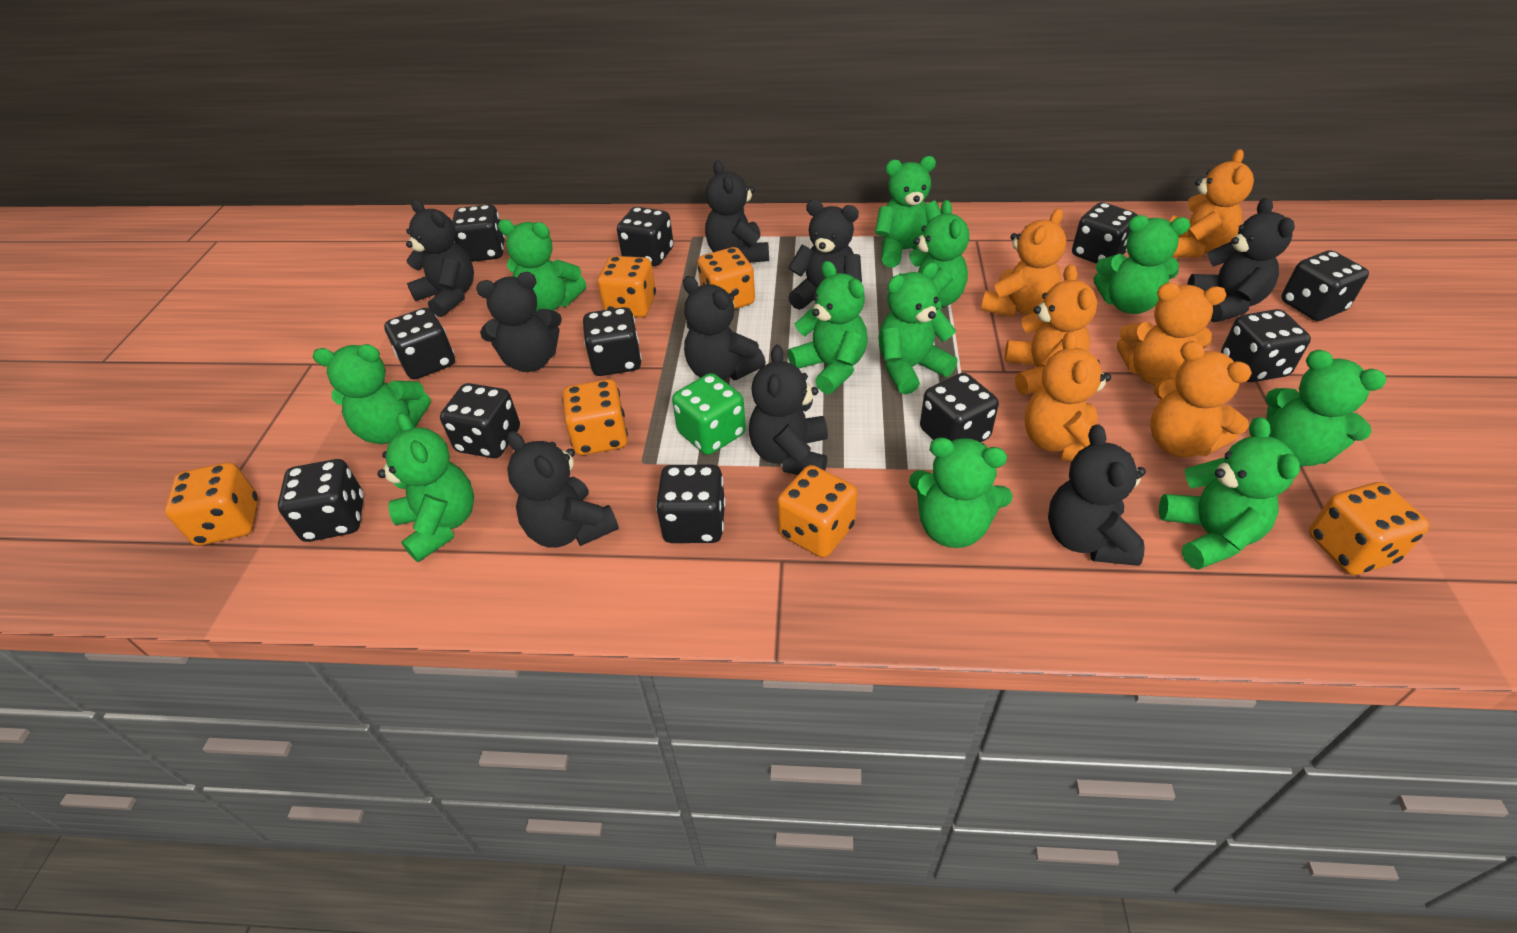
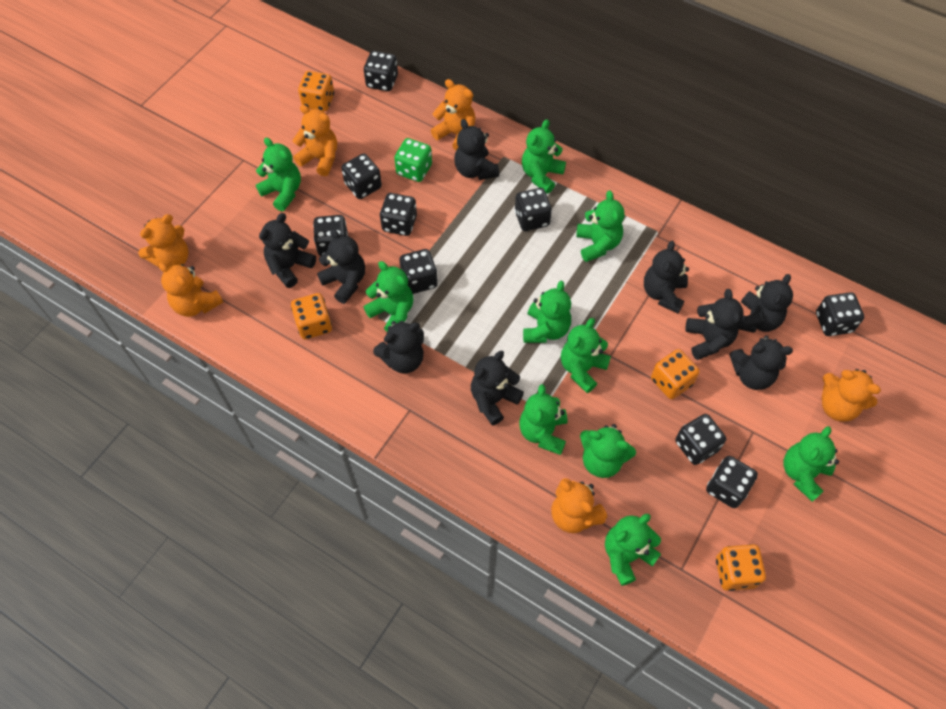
black dice: [278,459,364,542] [384,308,455,379] [440,383,520,458] [452,204,505,262] [583,307,642,376] [617,207,674,266] [656,465,726,543] [920,373,999,443] [1072,202,1137,263] [1221,309,1311,382] [1281,250,1369,321] = 11 -> [313,215,348,256] [341,153,382,199] [364,51,398,91] [380,193,417,236] [400,249,438,294] [515,188,552,231] [675,414,726,465] [706,456,758,508] [816,292,864,336] = 9
green teddy bear: [313,344,431,444] [377,412,474,562] [498,219,586,311] [788,261,867,394] [875,156,941,267] [878,262,958,394] [899,200,969,310] [909,437,1013,548] [1094,215,1190,314] [1159,417,1300,570] [1266,350,1387,467] = 11 -> [256,138,301,212] [364,261,413,332] [519,384,567,455] [522,119,566,194] [523,281,571,343] [561,318,611,393] [576,191,625,262] [580,424,636,478] [605,514,661,586] [783,426,839,502] = 10
orange dice: [165,462,259,546] [562,379,628,455] [598,256,656,318] [698,247,755,309] [777,465,857,557] [1309,482,1430,575] = 6 -> [291,293,332,339] [298,71,334,111] [651,349,700,399] [716,544,766,591] = 4

